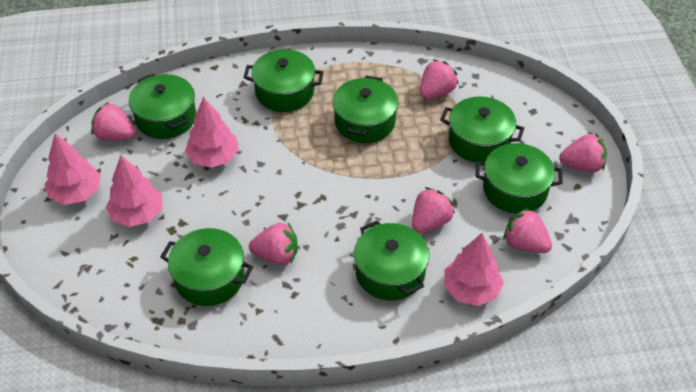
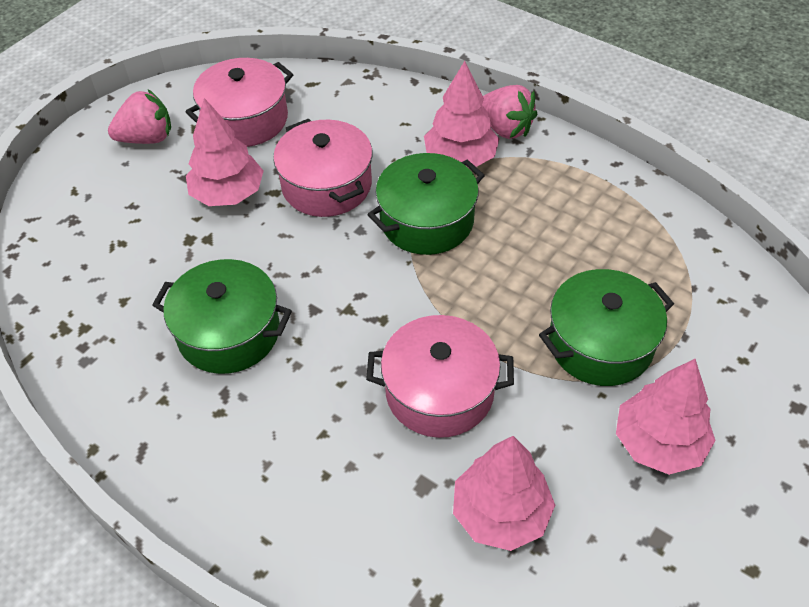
green pot: [129,74,196,139] [160,228,253,306] [243,49,324,112] [333,76,398,143] [354,220,429,301] [440,96,525,162] [476,143,563,214] = 7 -> [152,259,292,374] [367,153,485,255] [539,269,674,386] = 3
pink pot: none = 0 -> [186,58,294,147] [273,118,373,217] [366,315,514,438] = 3
pink strawberry: [91,102,136,141] [249,223,298,265] [412,187,455,234] [420,59,459,99] [503,208,552,253] [559,134,607,173] = 6 -> [108,90,171,144] [482,85,537,139] = 2

